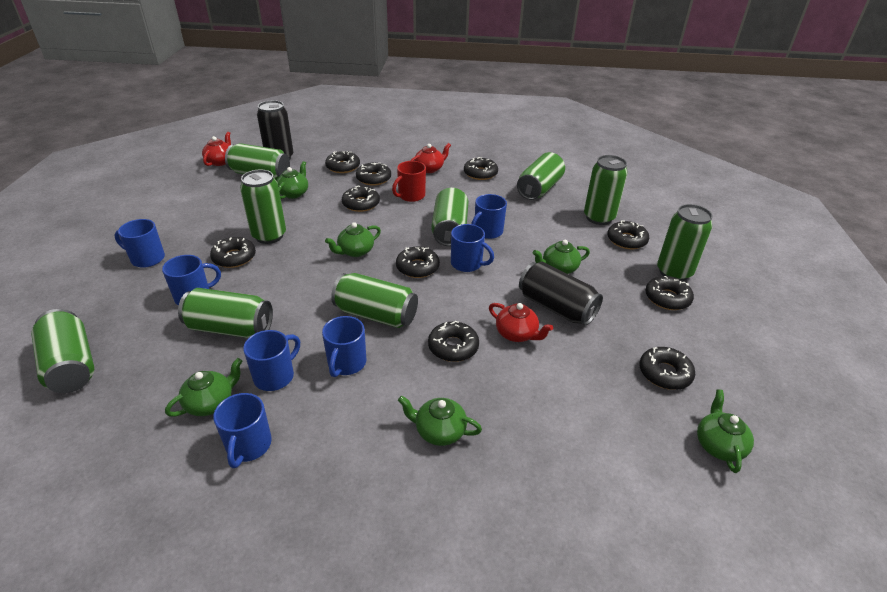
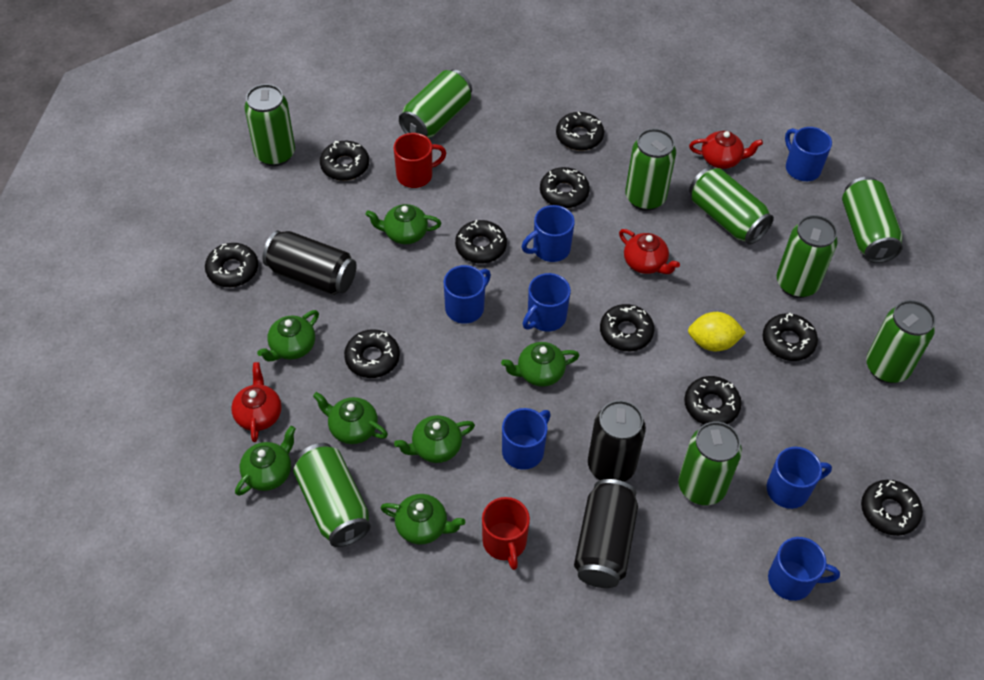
black can: [257,100,294,159] [519,262,603,326] = 2 -> [262,231,357,295] [574,479,638,588] [588,400,646,482] = 3
green teapot: [165,358,242,417] [276,161,308,199] [325,222,381,257] [398,396,482,446] [533,240,590,274] [697,390,754,473] = 6 -> [235,426,296,496] [257,310,319,361] [313,392,388,444] [365,204,441,244] [380,494,465,545] [394,415,475,463] [501,342,580,387] = 7
red mug: [392,161,426,202] = 1 -> [394,133,446,188] [482,497,530,570] = 2
yellow lemon: none = 0 -> [688,312,746,351] = 1

